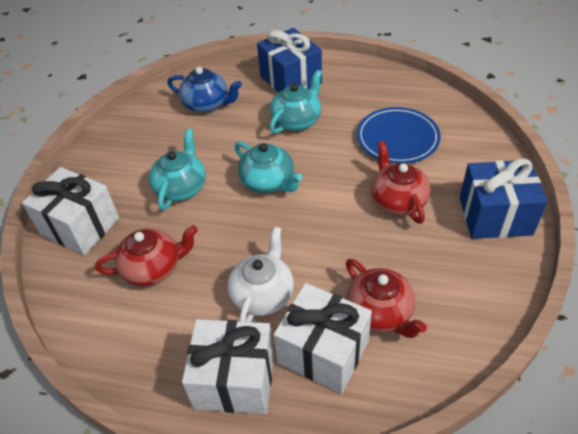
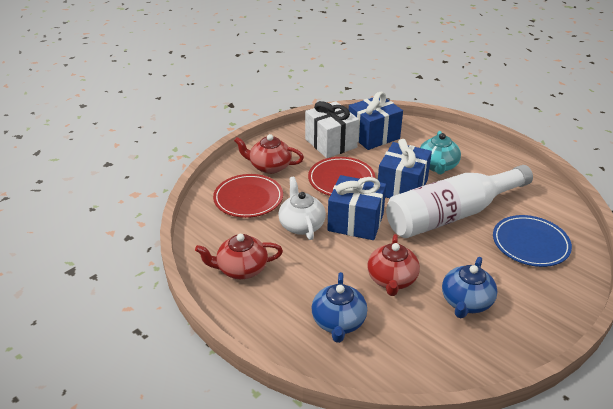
blue gift: [257,28,322,93] [460,158,548,239] = 2 -> [327,175,386,240] [349,92,403,150] [378,139,432,198] = 3
blue teapot: [167,67,242,113] = 1 -> [312,272,367,343] [442,257,497,318] = 2
red plate: none = 0 -> [213,174,283,218] [308,157,375,196] = 2
turquoise teapot: [149,129,205,210] [234,141,303,193] [269,70,322,134] = 3 -> [420,131,461,174] = 1
white bottle: none = 0 -> [386,165,533,238] = 1
white gift: [22,167,119,255] [182,319,274,414] [274,283,372,394] = 3 -> [305,101,359,158] = 1

